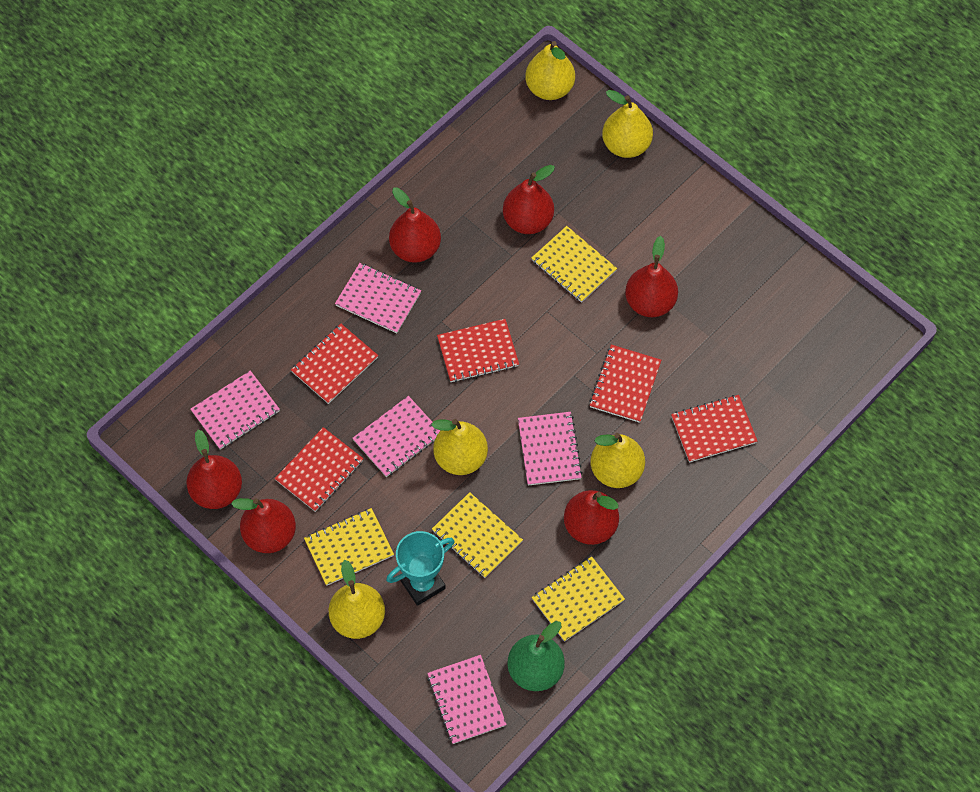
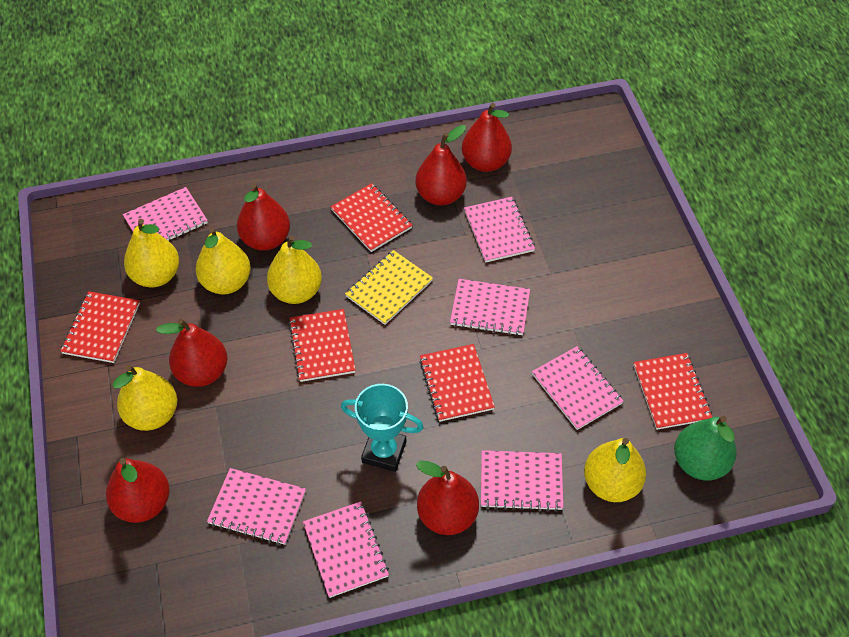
pink notebook: [190,371,280,450] [335,263,421,333] [352,396,440,477] [427,655,507,744] [518,412,583,486] = 5 -> [123,187,208,241] [207,468,306,545] [303,501,389,598] [450,279,530,336] [464,197,535,263] [481,450,563,511] [532,346,624,430] = 7
yellow notebook: [304,508,394,586] [432,492,523,578] [531,226,617,303] [532,557,625,642] = 4 -> [345,250,433,325] = 1

